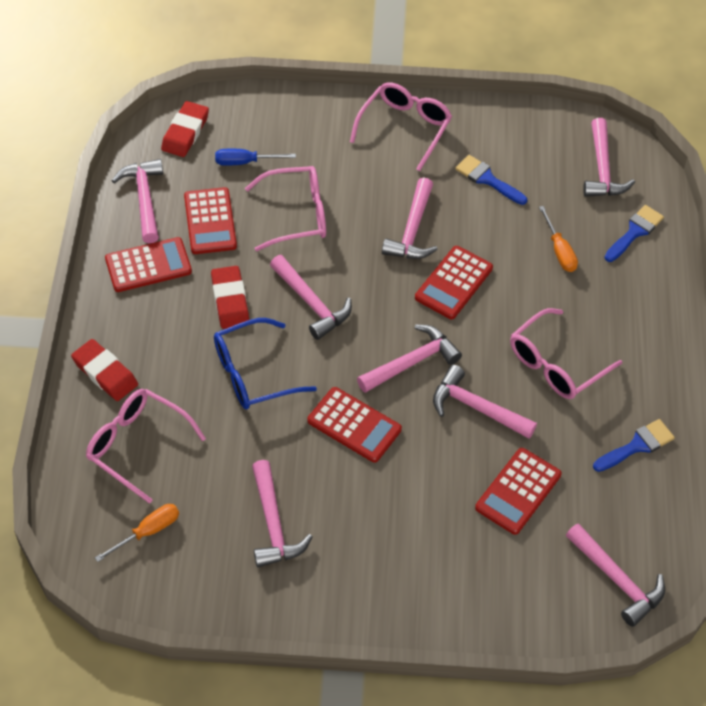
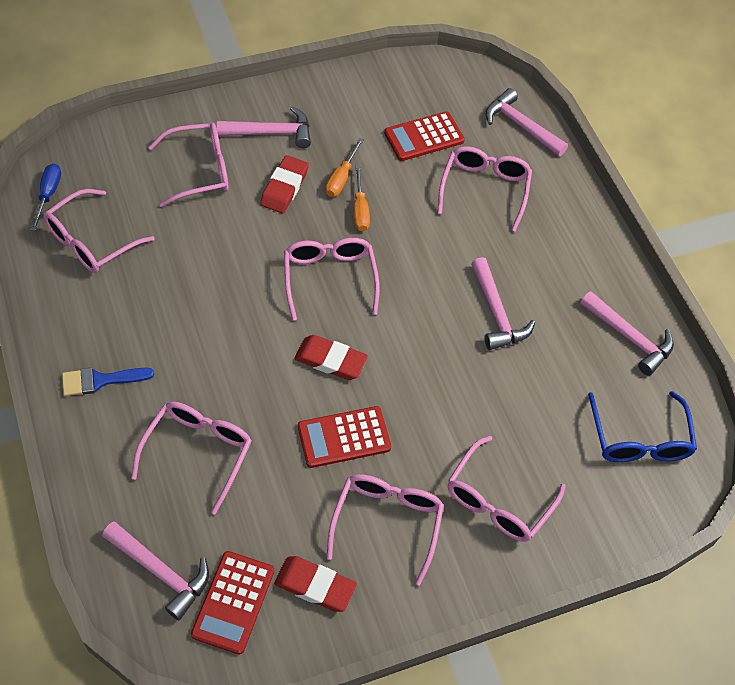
blue brush: [455,155,527,205] [593,419,675,472] [604,205,664,262] = 3 -> [62,368,154,396] = 1
pink glasses: [86,389,206,504] [245,166,326,251] [350,82,452,171] [510,308,622,399] = 4 -> [43,189,155,273] [131,402,252,514] [148,122,229,207] [284,238,380,321] [326,474,444,586] [437,146,532,231] [448,436,566,542] = 7
pink hammer: [112,159,163,243] [252,460,313,567] [270,255,352,340] [357,324,462,393] [382,177,438,259] [433,365,537,439] [566,523,665,627] [583,118,635,197] = 8 -> [102,521,209,620] [217,106,311,149] [471,257,535,350] [486,88,568,156] [580,291,674,376] = 5
red calculator: [105,237,192,292] [184,187,237,254] [307,387,402,463] [415,246,493,319] [475,448,562,535] = 5 -> [191,551,274,655] [298,406,391,468] [384,112,465,161] = 3

